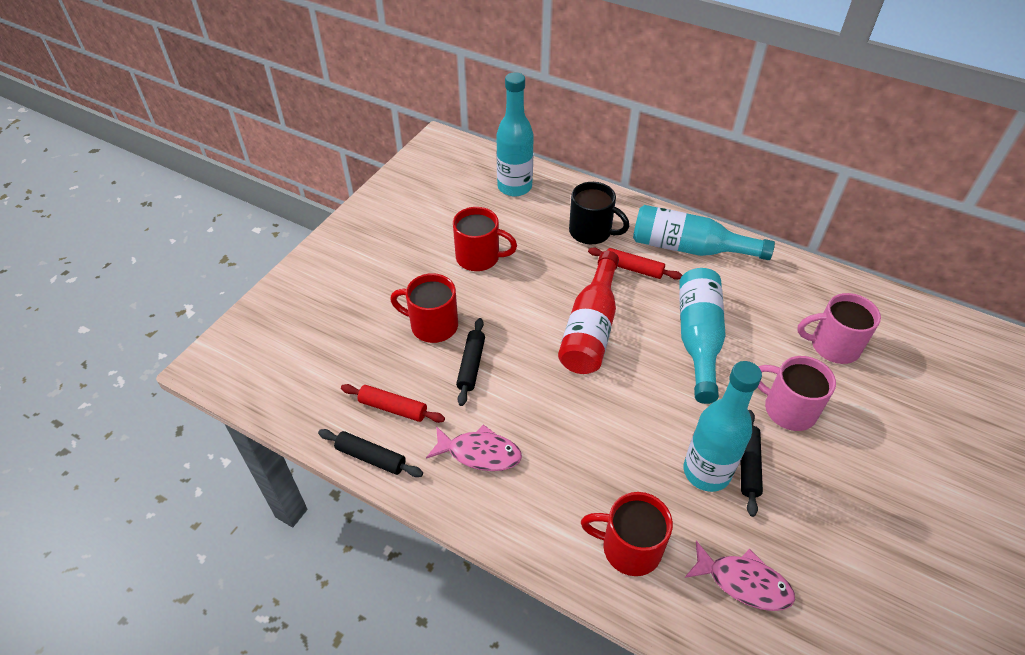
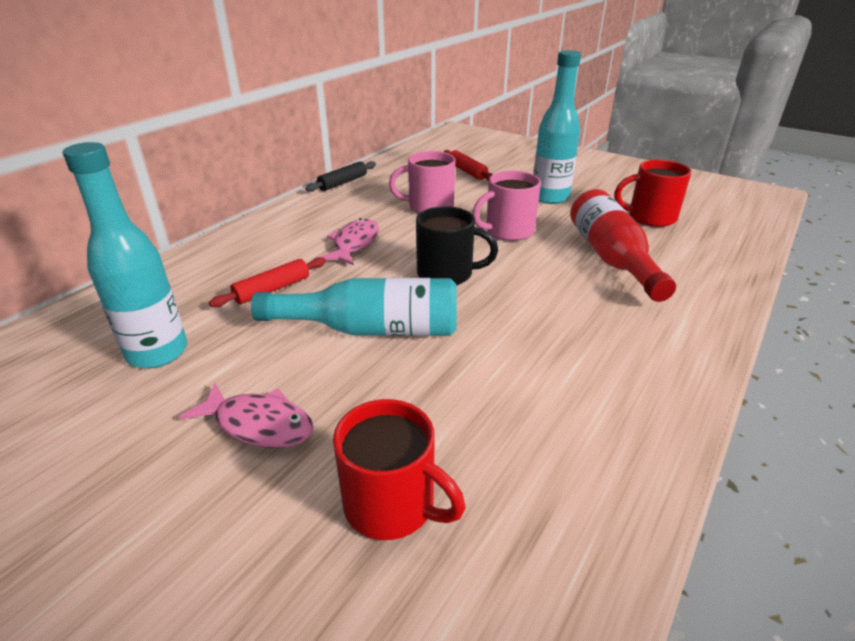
black rolling pin: [318,429,423,477] [456,318,485,406] [741,410,763,517] = 3 -> [306,161,376,192] = 1
red mug: [390,273,458,343] [453,207,517,271] [581,492,673,576] = 3 -> [333,399,466,540] [614,160,691,227] = 2
turquoise bottle: [496,72,534,197] [633,205,775,260] [679,268,725,404] [684,361,762,492] = 4 -> [62,142,187,368] [251,278,457,336] [533,50,581,204] = 3

